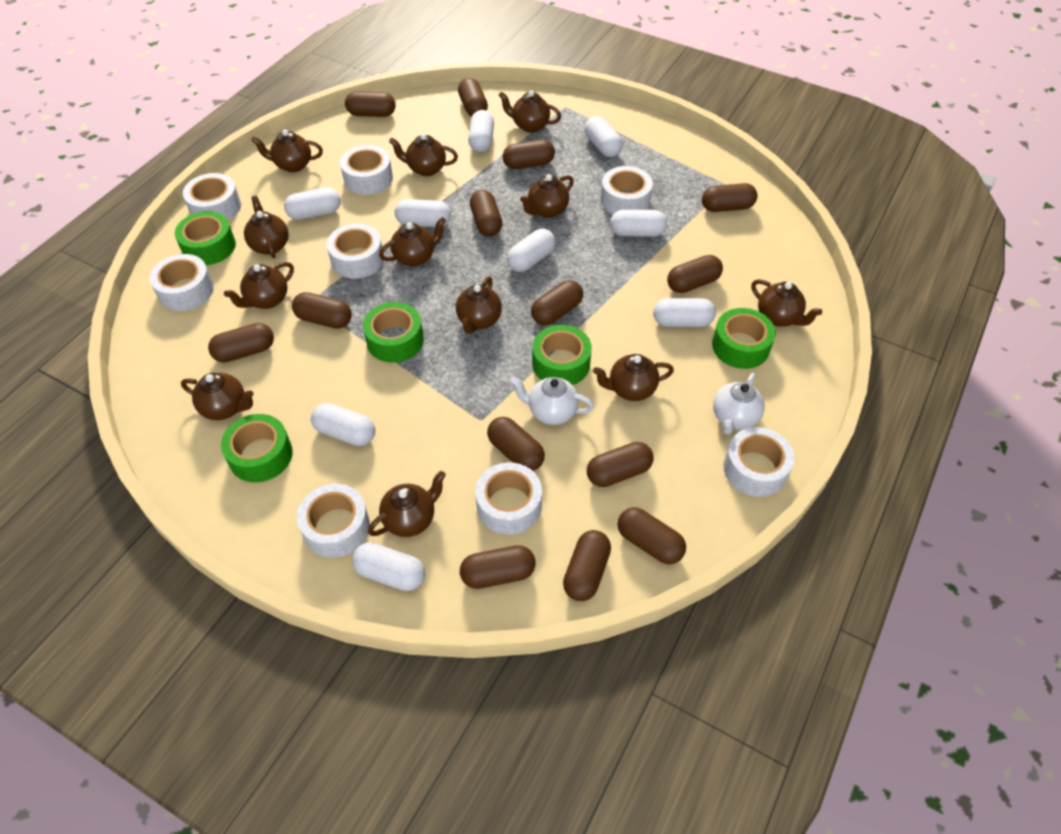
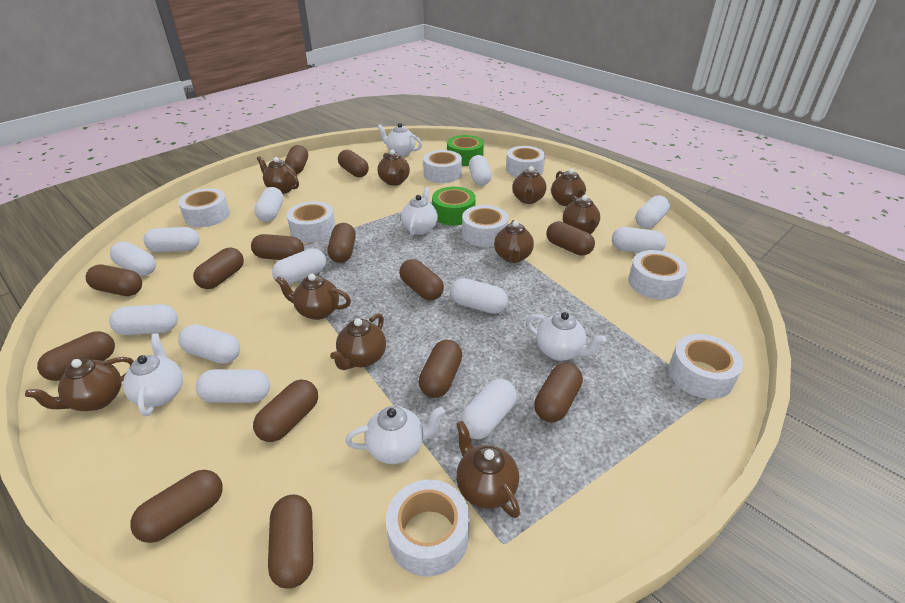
brown teapot: [181,373,254,420] [224,262,294,309] [244,196,289,258] [251,130,323,172] [368,471,446,537] [379,217,446,266] [389,133,458,176] [456,276,502,334] [499,90,561,133] [520,174,574,218] [593,354,674,401] [751,279,822,327] = 12 -> [25,357,134,411] [257,156,299,194] [275,274,351,320] [330,313,386,370] [378,149,410,186] [456,421,520,518] [494,220,534,263] [512,166,547,204] [551,169,586,206] [563,195,600,234] = 10
green tape: [175,211,236,265] [221,414,293,482] [363,302,424,363] [532,325,592,385] [712,308,776,369] = 5 -> [432,187,476,225] [447,135,484,166] = 2
white capsule: [284,187,341,220] [311,403,375,446] [352,542,425,591] [395,199,451,227] [468,110,494,152] [507,229,556,272] [584,116,623,157] [610,209,668,237] [653,298,716,327] = 9 -> [109,304,178,335] [110,242,156,276] [144,227,200,252] [178,324,240,364] [196,369,270,403] [254,187,284,222] [272,248,326,284] [450,278,508,314] [460,379,517,439] [469,155,492,186] [612,227,666,253] [636,195,670,228] = 12
white teapot: [510,377,594,425] [713,373,765,435] = 2 -> [123,334,183,416] [345,406,445,464] [377,123,422,156] [401,187,438,235] [526,312,606,361] = 5

